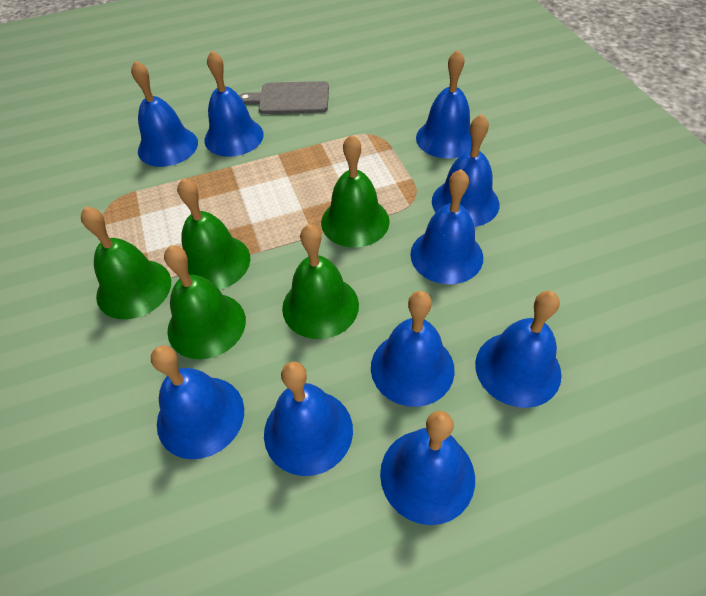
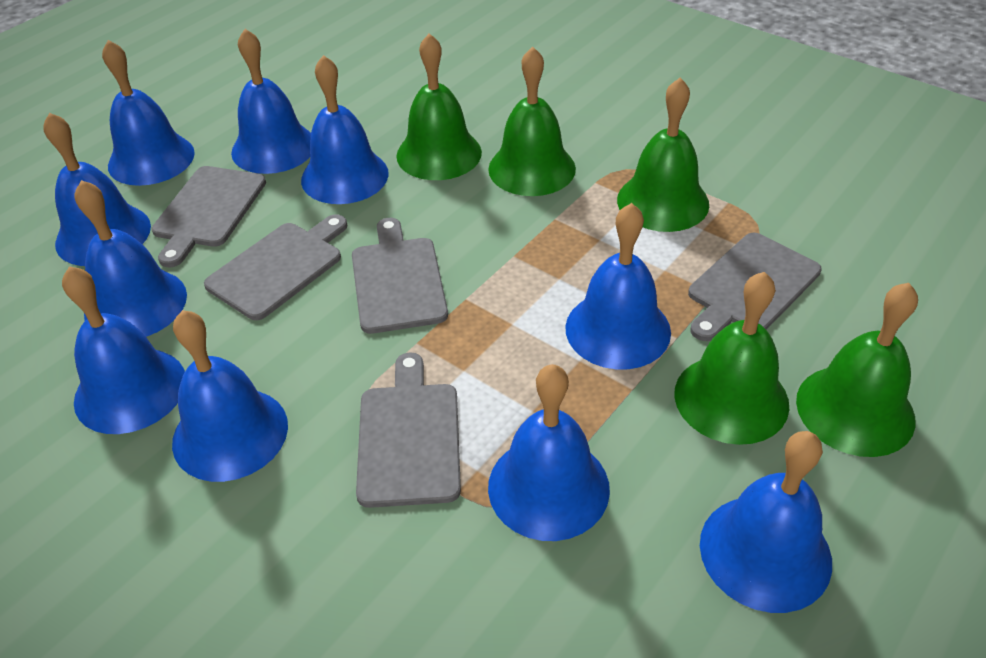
grey cutting board: [239,81,329,114] = 1 -> [152,166,266,267] [204,214,347,320] [352,218,448,334] [356,353,461,508] [688,232,822,341] = 5

